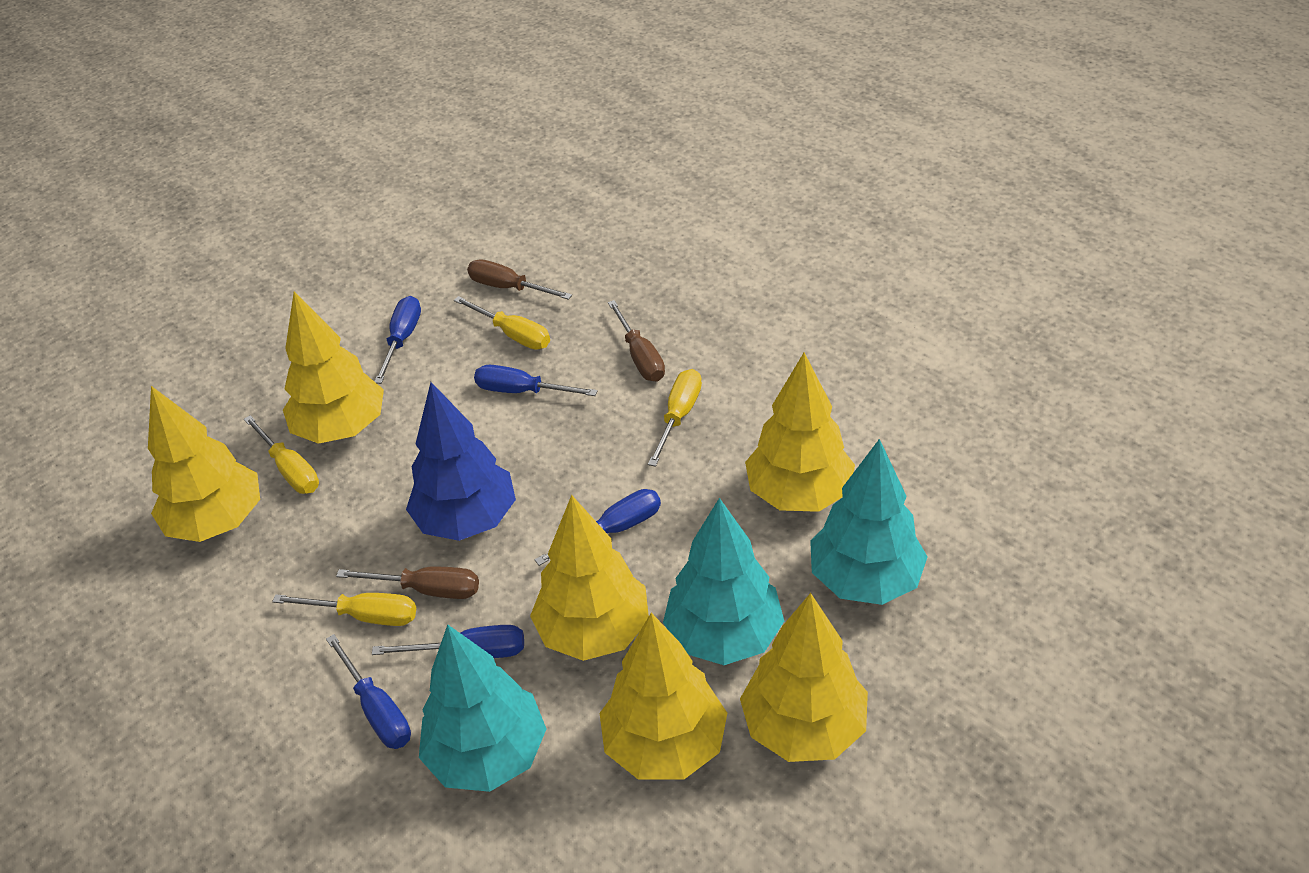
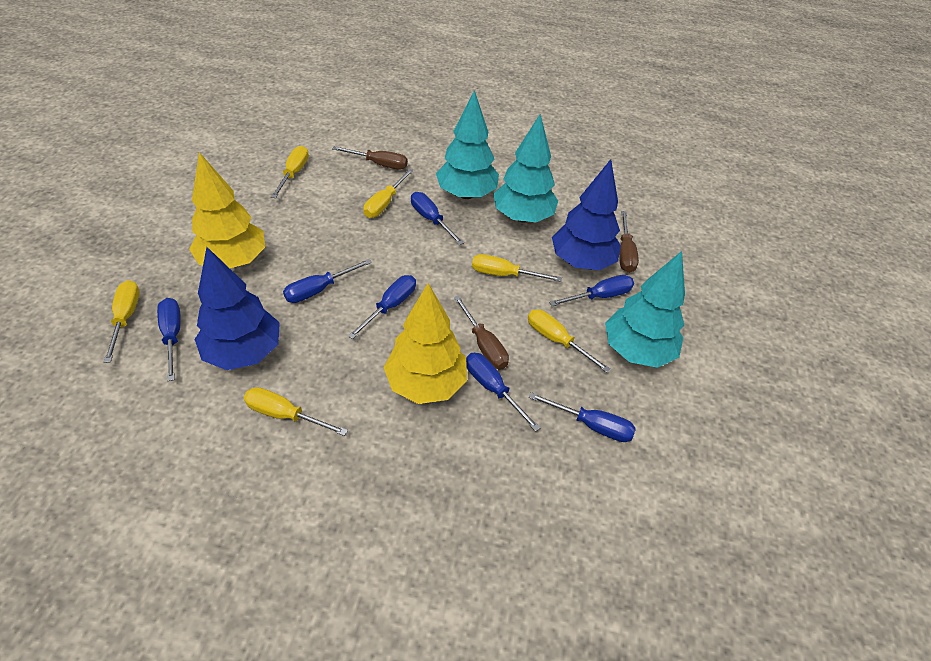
blue screwdriver: [326,634,411,749] [372,625,524,658] [374,296,421,384] [474,365,598,396] [534,489,661,566] = 5 -> [157,298,181,381] [283,259,372,303] [348,275,416,339] [411,192,464,245] [466,353,541,432] [529,392,636,442] [549,275,634,306] = 7
blue tree: [406,382,516,541] = 1 -> [194,247,280,370] [552,159,621,270] = 2
yellow screwdriver: [244,415,319,494] [272,593,416,626] [454,296,550,350] [648,369,702,467] = 4 -> [104,280,140,363] [244,387,348,436] [271,146,309,198] [363,169,413,218] [472,254,562,282] [528,309,611,373] = 6
yellow tree: [148,386,260,542] [283,291,384,444] [530,495,649,661] [600,613,727,780] [740,593,868,762] [745,353,855,512] = 6 -> [189,152,265,268] [384,283,467,404] = 2

